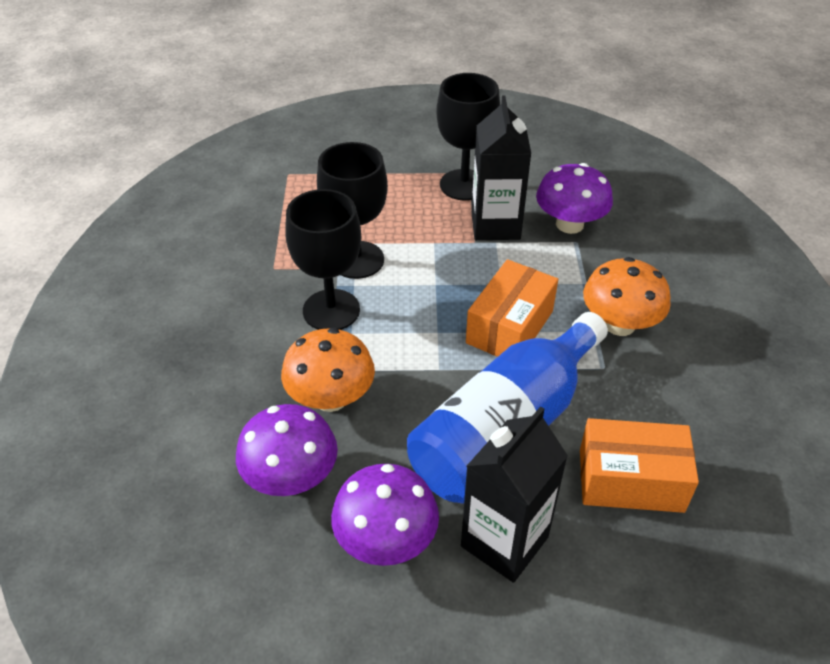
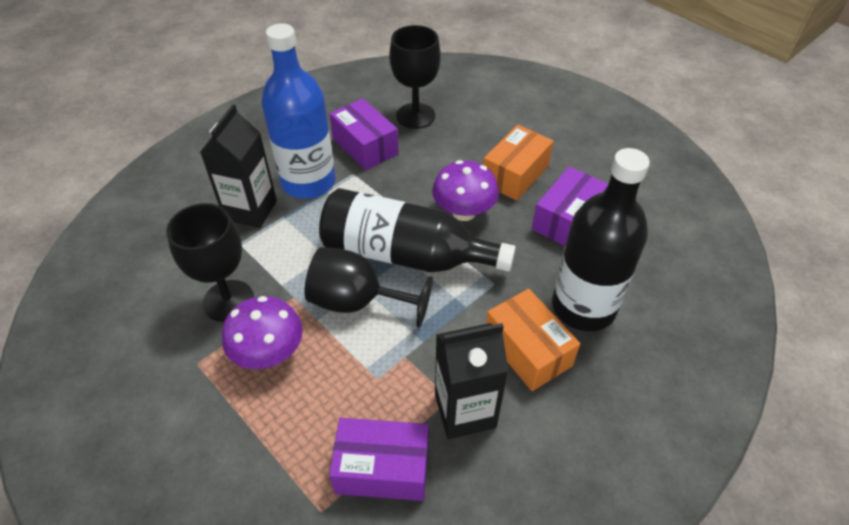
black bottle: none = 0 -> [319,188,516,272] [552,148,650,331] = 2
orange mushroom: [281,328,375,412] [583,257,671,336] = 2 -> none = 0
purple box: none = 0 -> [329,418,429,501] [330,98,399,170] [532,166,608,246] = 3
purple mushroom: [236,404,338,496] [331,464,439,566] [536,163,613,234] = 3 -> [222,296,303,369] [432,160,499,221] = 2

